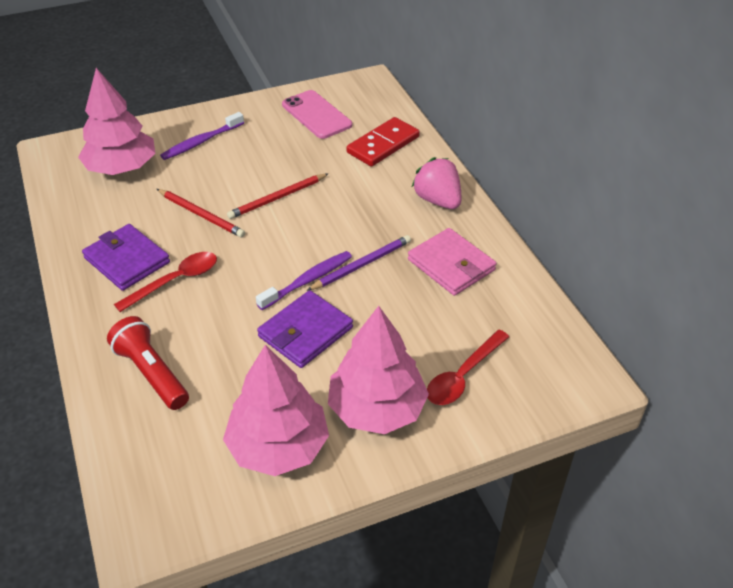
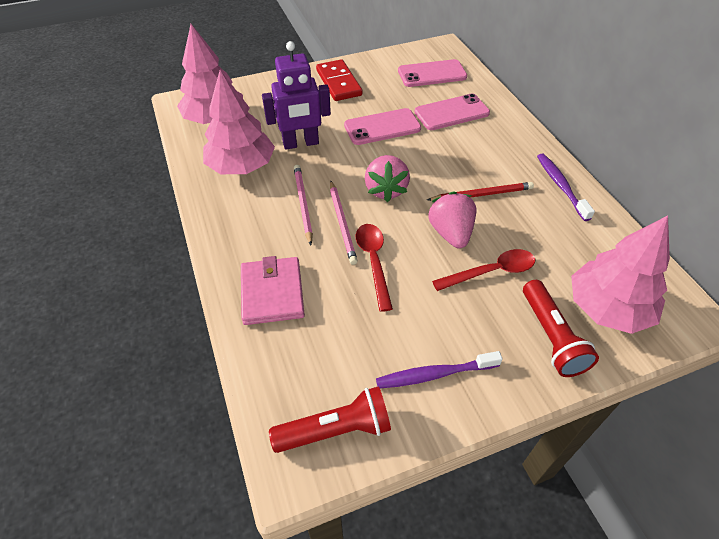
pink pencil: none = 0 -> [294,165,313,245] [330,181,358,265] = 2
pink phone: [282,90,352,139] = 1 -> [344,108,421,145] [398,59,467,87] [415,94,490,130] = 3
pink strawberry: [412,157,461,209] = 1 -> [365,155,410,202] [428,191,476,248] = 2
purple pencil: [306,235,411,291] = 1 -> none = 0
purple robot: none = 0 -> [262,41,331,150] = 1
purple wallet: [82,224,170,291] [257,290,353,368] = 2 -> none = 0
red flashlight: [107,316,189,410] = 1 -> [269,386,391,453] [523,280,599,377] = 2
red pencil: [157,189,245,237] [227,173,329,219] = 2 -> [427,182,534,201] = 1

